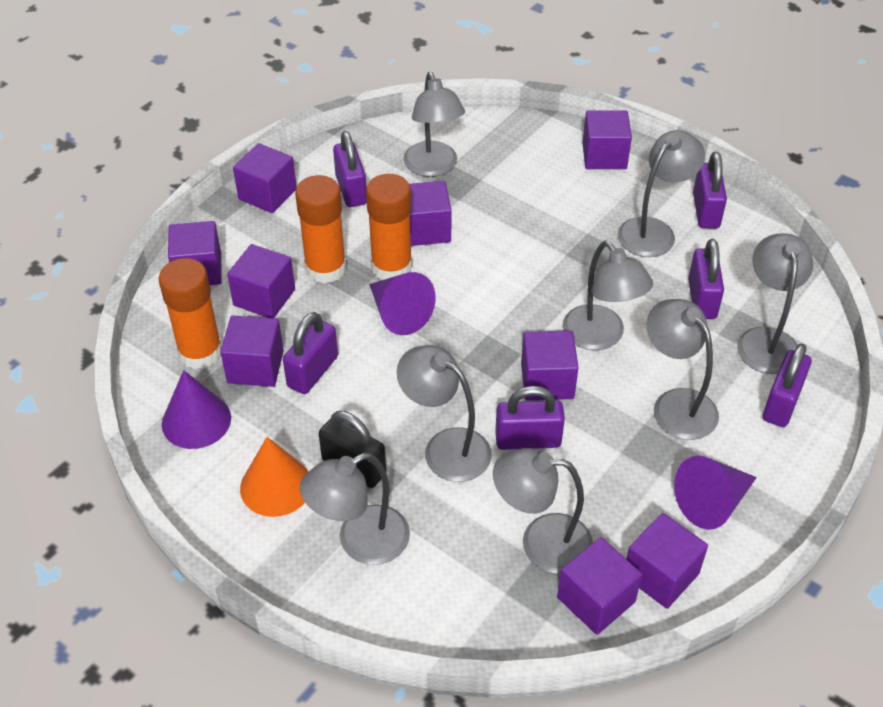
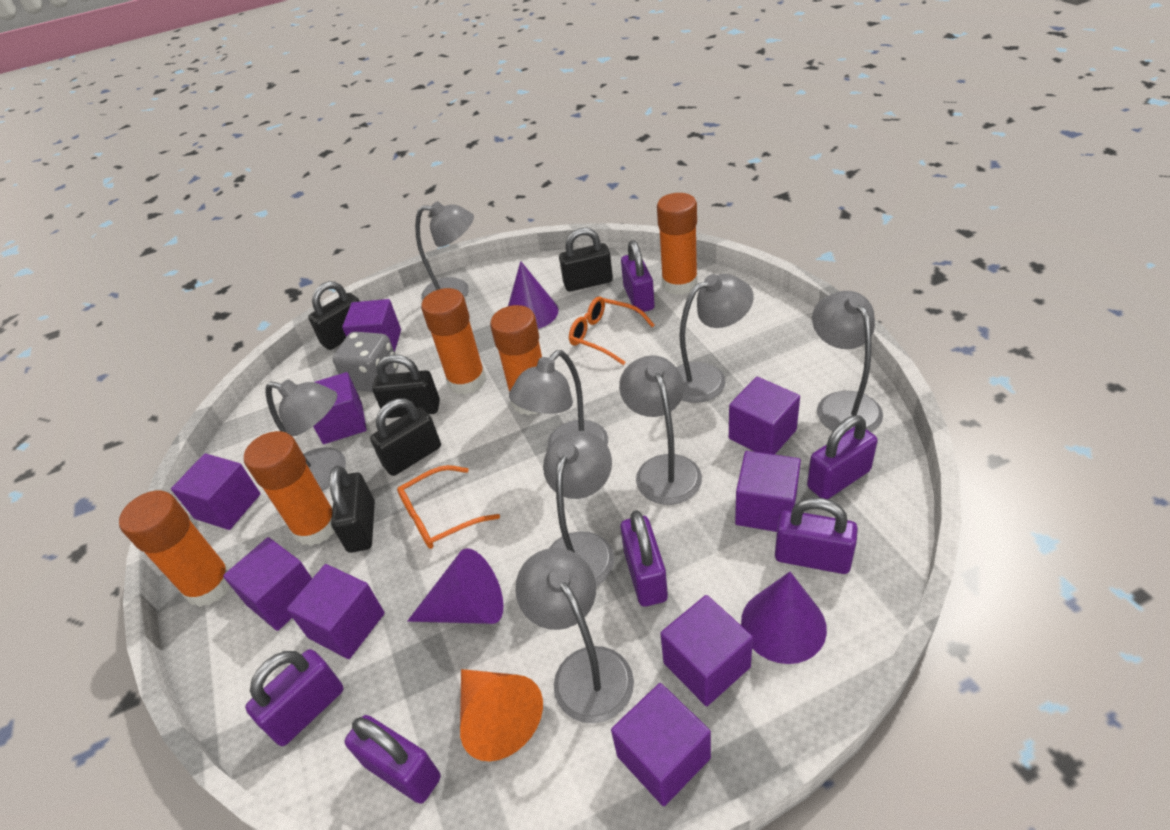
black padlock: [319,411,386,488] = 1 -> [308,281,360,350] [329,466,375,553] [370,398,441,476] [372,354,440,418] [559,228,613,292] = 5
grey dice: none = 0 -> [332,332,399,392] = 1
orange glasses: none = 0 -> [397,465,500,549] [569,297,655,365] = 2
orange glue stick: [159,258,222,369] [295,175,346,284] [366,174,412,280] = 3 -> [119,491,231,607] [244,431,335,546] [421,288,486,395] [490,305,542,415] [657,193,698,295] = 5

